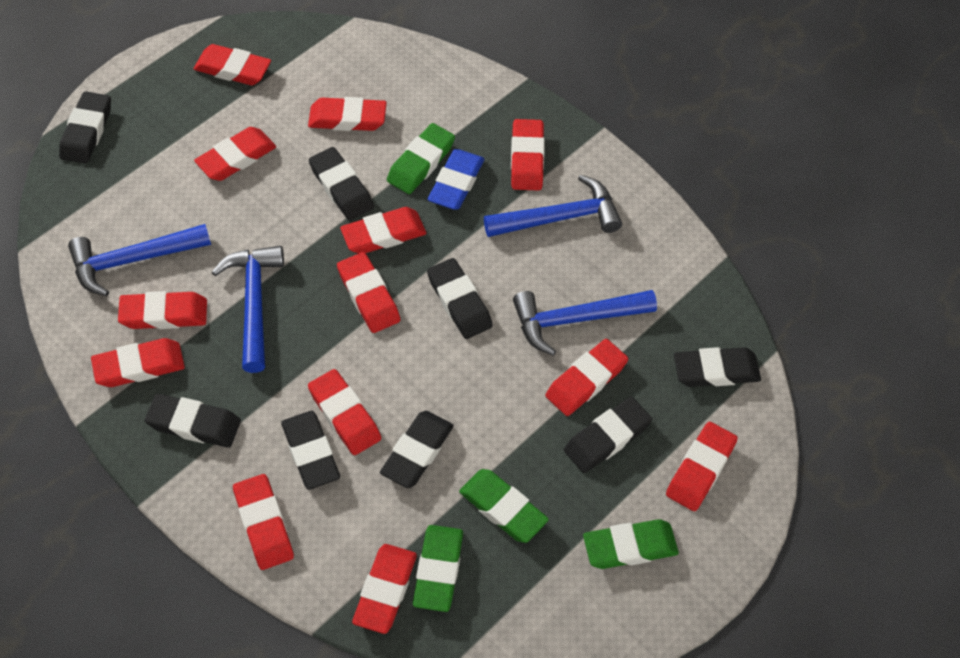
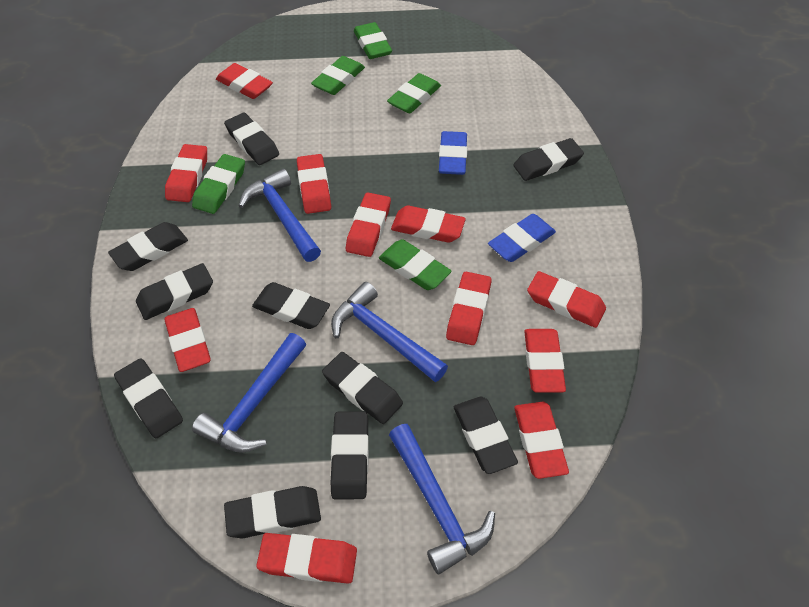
black eraser: [59,91,111,164] [145,394,241,448] [281,411,340,490] [309,147,374,220] [380,411,454,488] [427,258,493,339] [564,397,652,473] [674,347,761,387] = 8 -> [108,222,188,271] [114,358,183,438] [136,263,213,320] [224,112,279,165] [224,486,321,539] [252,282,330,329] [322,352,403,424] [331,411,369,499] [454,397,518,474] [513,138,584,181] = 10
blue eraser: [428,149,484,210] = 1 -> [439,131,467,175] [488,214,556,262] = 2
green eraser: [387,123,455,194] [413,525,463,612] [459,469,549,543] [583,519,679,569] = 4 -> [192,154,245,214] [311,56,365,95] [354,22,392,59] [379,239,452,290] [387,73,441,113] = 5
red eraser: [91,338,185,387] [118,291,207,329] [194,44,271,86] [194,127,276,181] [233,474,294,570] [308,97,387,131] [308,369,381,455] [337,252,400,333] [340,207,426,254] [352,544,417,634] [511,119,545,191] [545,339,628,416] [666,422,738,511] = 13 -> [164,308,211,372] [165,144,207,202] [216,63,273,99] [256,533,357,584] [297,154,331,214] [346,193,391,257] [391,205,466,243] [446,272,491,345] [514,402,569,479] [524,329,566,393] [527,271,606,328] = 11

